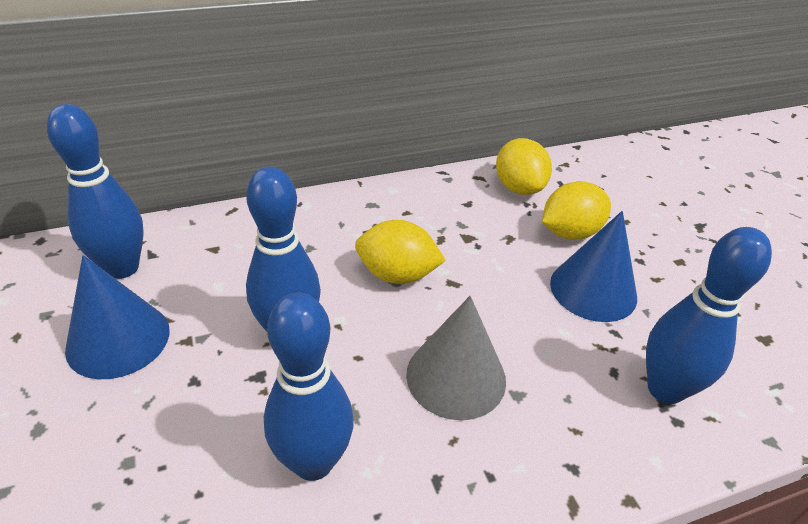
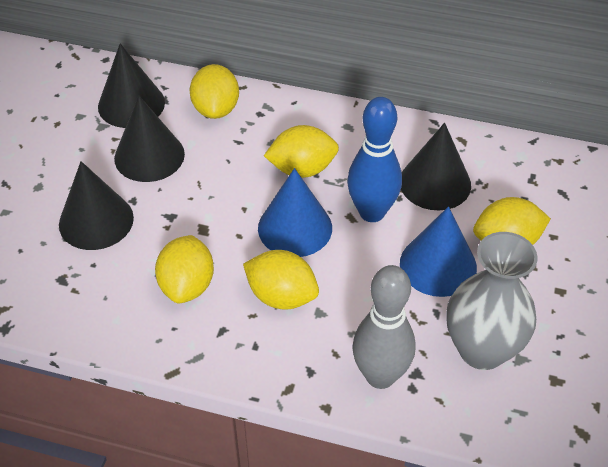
black cone: none = 0 -> [59,161,134,250] [98,43,165,128] [114,95,185,182] [401,123,471,210] = 4
blue bowling pin: [47,104,143,279] [246,167,321,331] [264,293,354,481] [646,227,772,404] = 4 -> [347,97,402,222] = 1
grey bowling pin: none = 0 -> [352,265,415,389] = 1
grey cone: [406,296,506,420] = 1 -> none = 0
grey vase: none = 0 -> [446,232,538,370] = 1
yellow lemon: [355,220,446,284] [496,138,552,195] [542,181,611,240] = 3 -> [155,235,214,303] [189,64,239,119] [243,250,319,310] [264,125,339,178] [473,197,551,245] = 5

